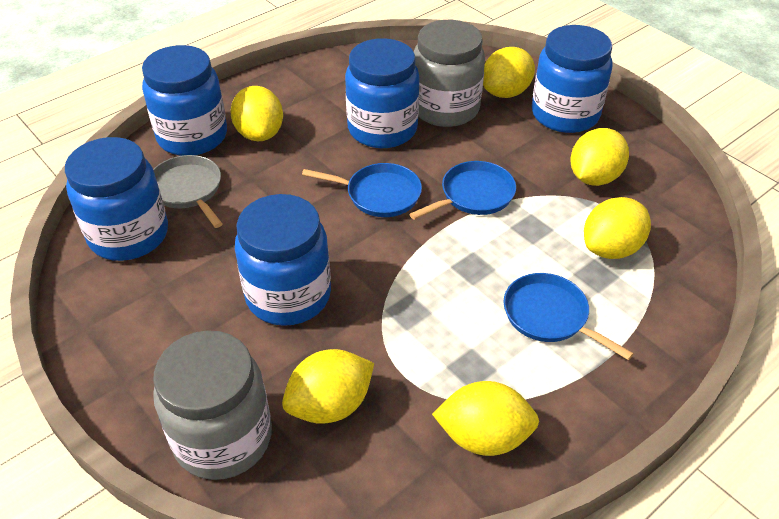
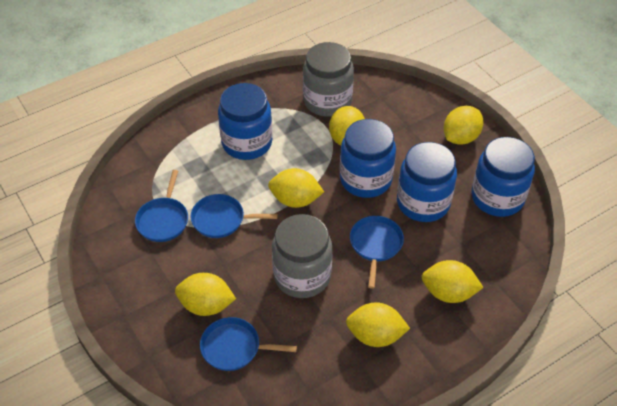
blue jar: [65,137,168,261] [142,45,227,156] [235,194,331,326] [345,38,420,148] [532,25,613,133] = 5 -> [218,83,272,160] [340,119,396,198] [397,142,457,222] [471,137,535,217] = 4
blue pan: [302,163,422,217] [409,161,516,220] [504,273,634,360] = 3 -> [135,170,188,242] [191,194,278,238] [200,317,297,371] [350,216,404,289] = 4
grey pan: [153,155,223,228] = 1 -> none = 0

